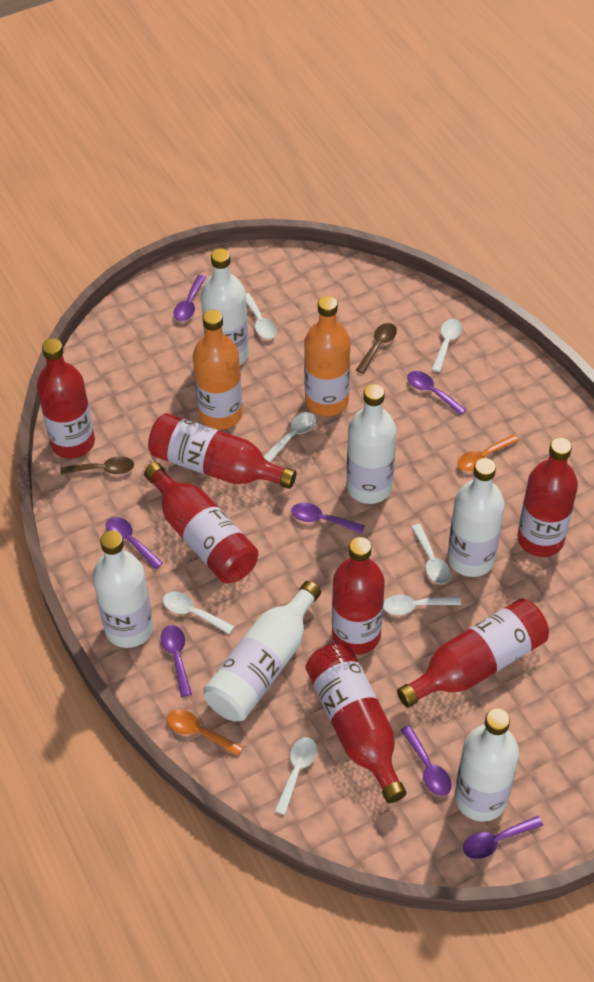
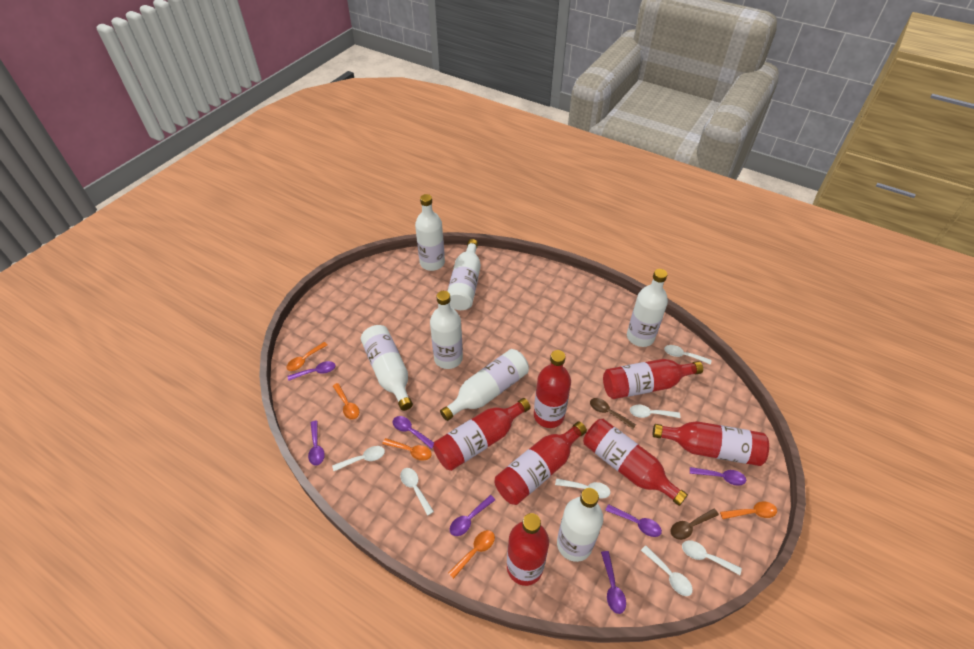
orange bottle: [193,309,243,430] [304,296,350,416] = 2 -> none = 0
orange spoon: [167,710,243,756] [457,434,519,471] = 2 -> [287,342,328,371] [333,383,359,419] [382,438,432,461] [448,530,495,579] [720,502,777,519] = 5
white bottle: [93,530,153,648] [201,248,249,365] [203,581,321,721] [347,384,396,504] [448,458,505,577] [455,708,519,822] = 6 -> [361,325,413,411] [415,194,445,271] [430,291,463,369] [440,349,529,421] [447,239,481,310] [557,488,603,562] [627,269,668,347] = 7

